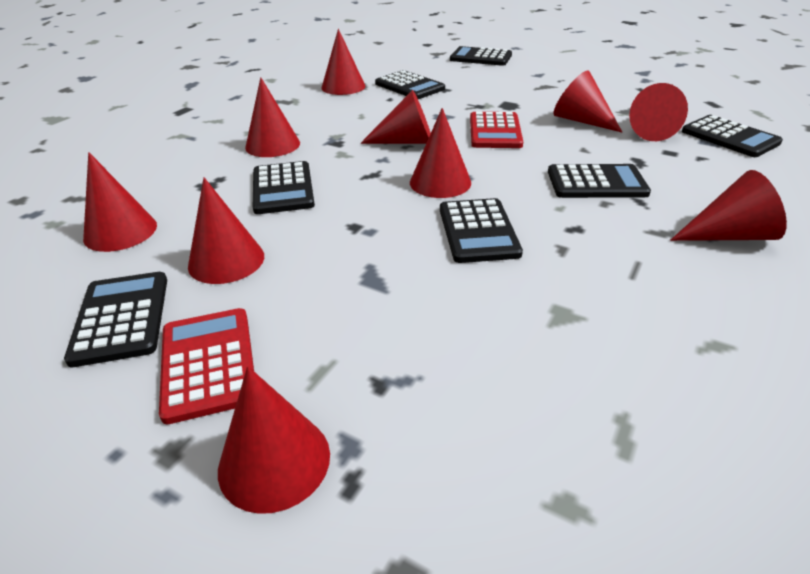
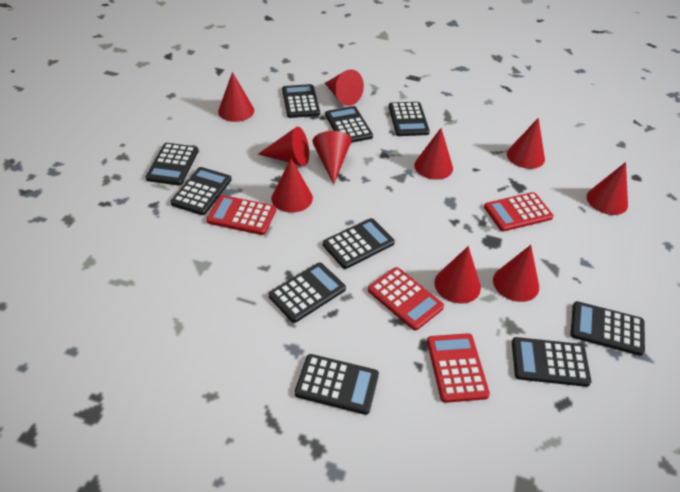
black calculator: [64,272,167,367] [253,161,315,214] [375,70,445,99] [440,198,523,263] [450,46,512,66] [548,164,651,198] [682,115,783,157] = 7 -> [146,143,199,185] [171,167,232,215] [269,262,346,323] [282,84,320,118] [295,354,379,415] [323,218,395,269] [325,106,373,143] [389,102,430,136] [512,337,591,387] [570,301,645,356] = 10
red calculator: [159,308,254,424] [470,112,523,148] = 2 -> [207,195,276,235] [368,267,444,331] [427,333,490,403] [484,192,554,231] = 4

